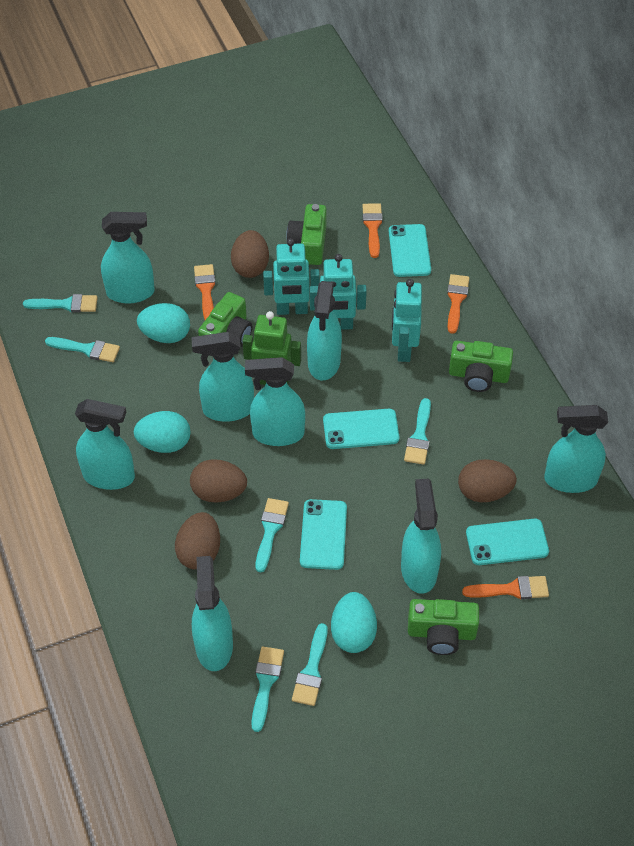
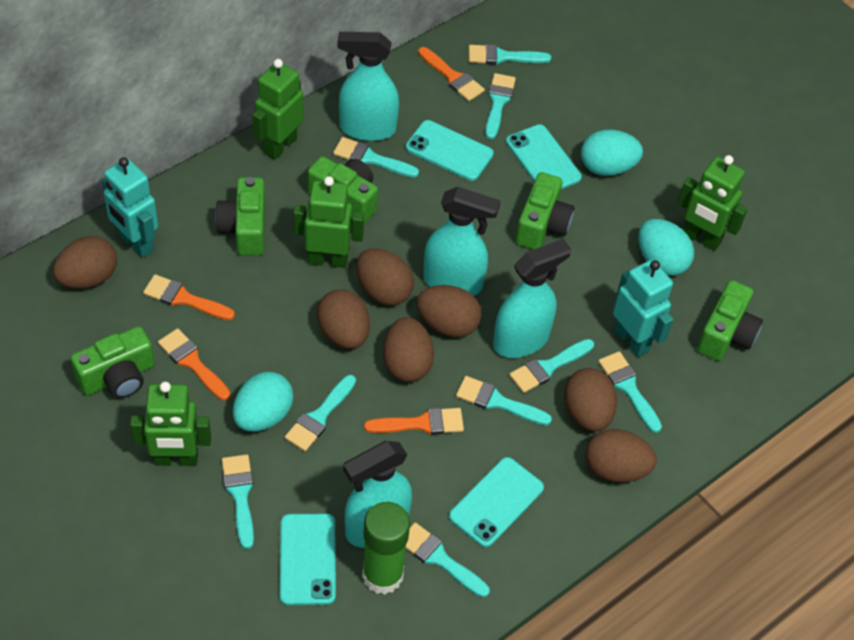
brown egg: [175,512,220,569] [190,459,247,503] [231,230,269,278] [458,459,517,502] = 4 -> [53,236,117,289] [317,289,370,349] [356,248,414,306] [383,317,434,382] [416,285,482,338] [564,368,617,432] [586,429,657,482] = 7
green camera: [198,292,252,347] [286,204,326,265] [408,599,479,655] [449,341,513,392] = 4 -> [70,326,155,399] [215,177,265,255] [308,156,378,223] [515,172,574,250] [697,280,763,361] = 5
green glue stick: none = 0 -> [362,502,410,594] = 1
green robot: [243,311,301,385] = 1 -> [130,382,211,466] [252,59,304,160] [294,176,364,268] [677,155,748,251] = 4
turquoise brush: [23,294,98,313] [45,337,120,362] [251,646,284,732] [256,498,289,572] [292,623,328,706] [404,398,431,465] = 6 -> [222,454,254,549] [285,375,356,451] [333,137,419,178] [406,523,490,598] [456,376,552,426] [469,44,551,65] [485,73,516,139] [509,339,594,393] [598,351,662,433] = 9
turquoise robot: [263,238,320,315] [310,254,367,330] [392,279,422,362] = 3 -> [102,157,158,258] [613,260,673,357] = 2
turquoise spray bottle: [75,399,135,490] [101,212,155,303] [192,332,254,422] [192,556,233,671] [245,357,305,446] [307,281,342,380] [401,479,441,594] [544,405,608,493] = 8 -> [337,32,399,141] [343,441,412,548] [423,187,500,296] [493,239,571,358] = 4

